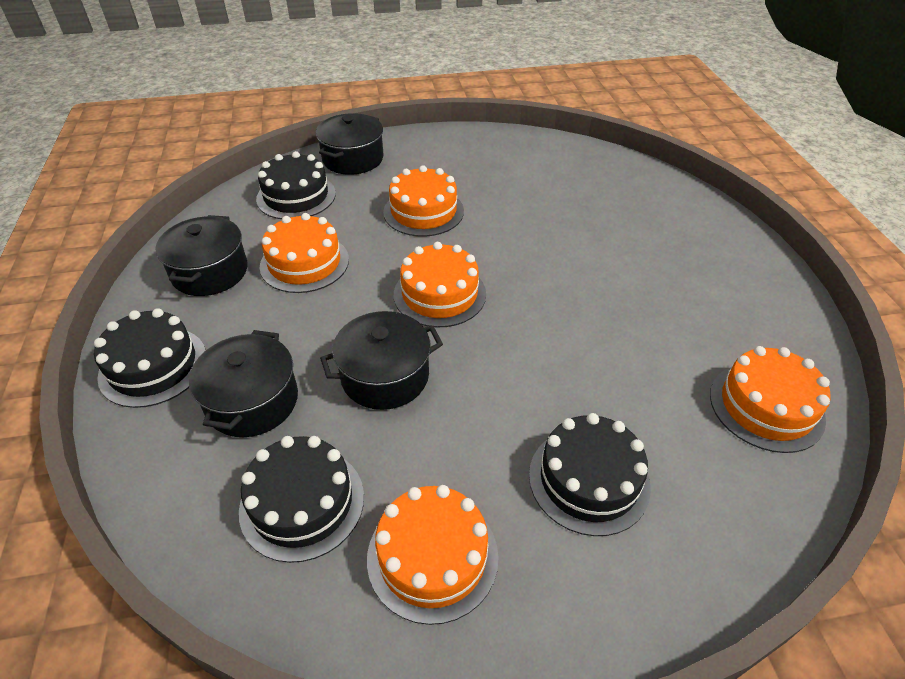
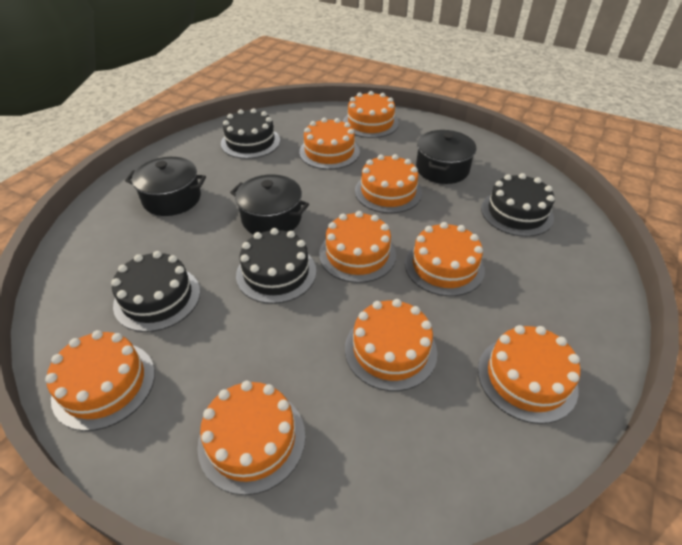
black pot: [155,215,248,296] [189,330,298,437] [316,113,383,175] [320,311,443,410] = 4 -> [125,157,206,216] [230,174,309,234] [416,130,476,184] = 3
orange cake: [260,213,349,293] [367,485,499,625] [383,165,464,237] [394,242,486,327] [710,346,831,453] = 5 -> [45,330,155,431] [197,381,305,495] [299,118,360,169] [319,211,396,283] [343,91,399,138] [345,299,437,391] [355,154,422,213] [405,222,485,296] [478,325,580,424] = 9

